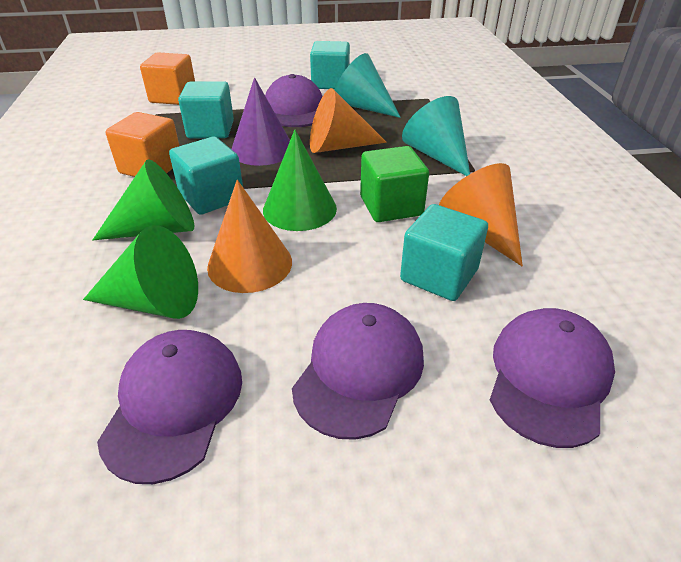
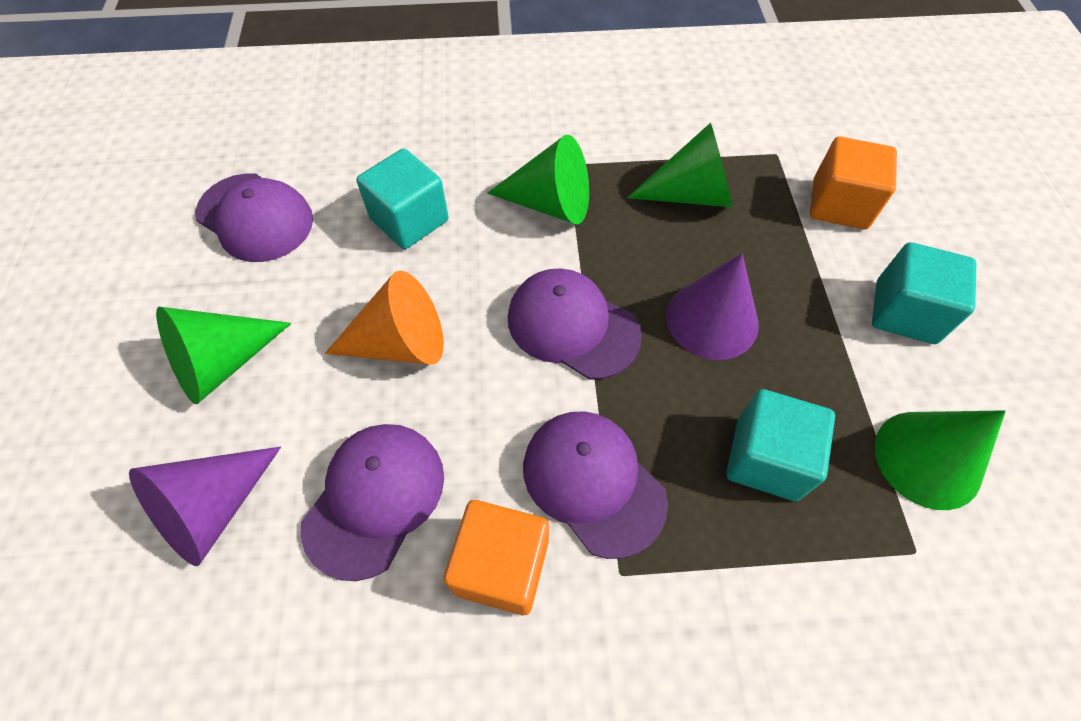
green cone: [83,225,198,319] [93,159,194,240] [263,130,337,231] = 3 -> [156,307,291,404] [487,135,589,224] [627,123,733,207] [875,410,1006,510] = 4
green cube: [360,146,429,222] = 1 -> none = 0
orange cone: [207,180,292,293] [310,88,387,153] [439,163,523,266] = 3 -> [325,270,444,365] = 1
purple cone: [231,77,290,166] = 1 -> [129,447,281,566] [666,254,759,360] = 2
turquoise cone: [335,53,401,118] [402,96,470,176] = 2 -> none = 0
turquoise cube: [169,137,243,215] [178,81,234,138] [310,41,350,89] [400,204,488,301] = 4 -> [356,149,449,249] [726,389,835,501] [872,242,976,344] = 3

